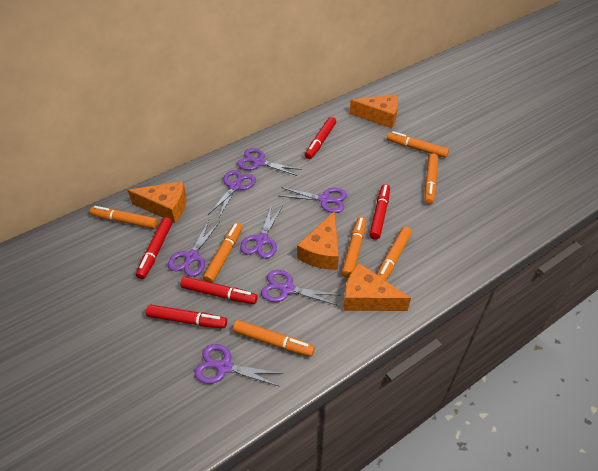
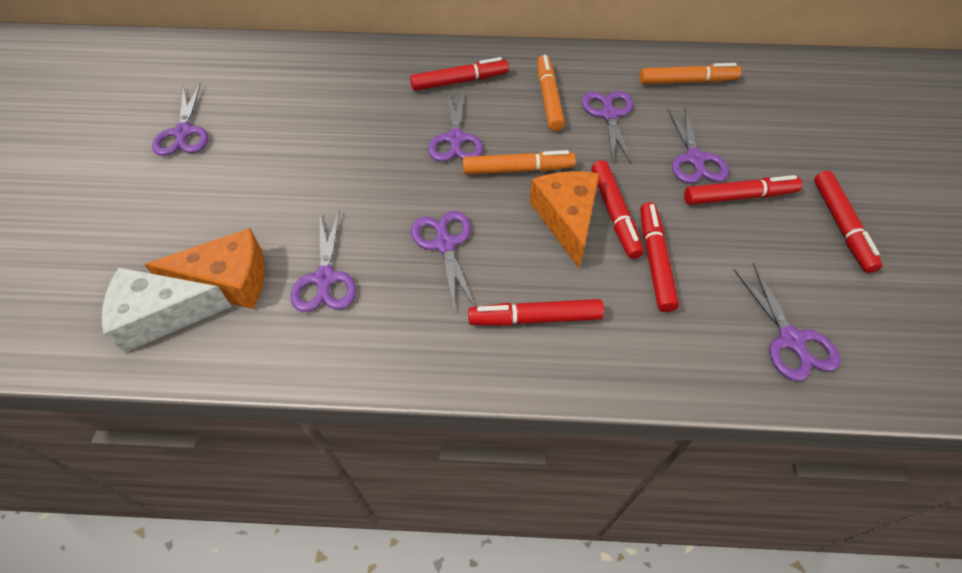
orange cheese: [127,181,186,223] [297,211,339,270] [344,263,411,311] [350,94,398,128] = 4 -> [144,228,265,309] [530,171,599,268] = 2
orange marker: [90,206,158,229] [203,222,242,283] [233,320,315,356] [342,217,366,278] [377,227,412,281] [387,131,449,158] [425,154,438,204] = 7 -> [463,150,576,174] [537,55,565,131] [640,63,742,84] = 3
red marker: [136,217,172,279] [146,304,227,328] [180,277,258,304] [305,117,336,159] [369,184,390,240] = 5 -> [410,57,509,91] [468,299,604,326] [591,160,644,259] [640,202,679,312] [684,175,802,205] [814,171,882,273] = 6
white cheese: none = 0 -> [102,267,232,353] = 1

